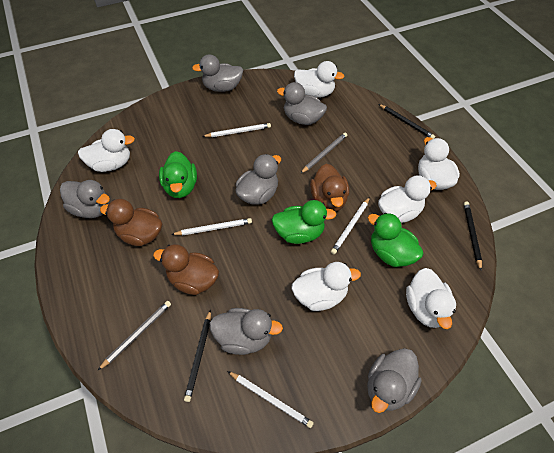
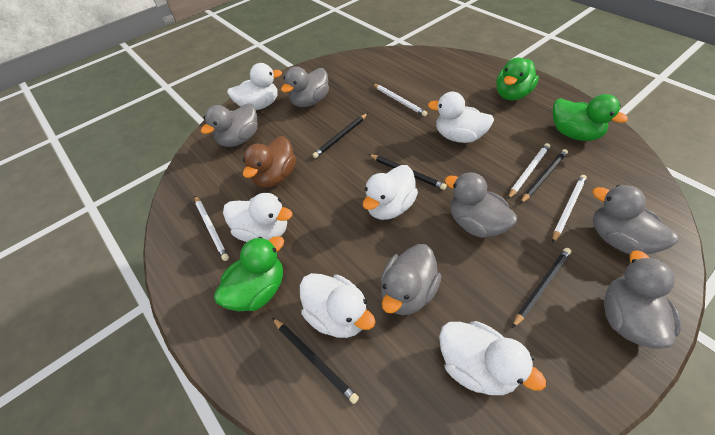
black pencil: [184,310,211,402] [379,104,435,139] [464,202,482,270] = 3 -> [272,318,359,404] [312,113,368,158] [368,154,447,190] [512,248,571,328] [520,149,568,204] = 5
brown duck: [100,199,162,246] [153,244,219,295] [310,164,349,212] = 3 -> [242,136,296,187] = 1
grey pencil: [98,301,171,370] [300,133,347,174] = 2 -> none = 0

